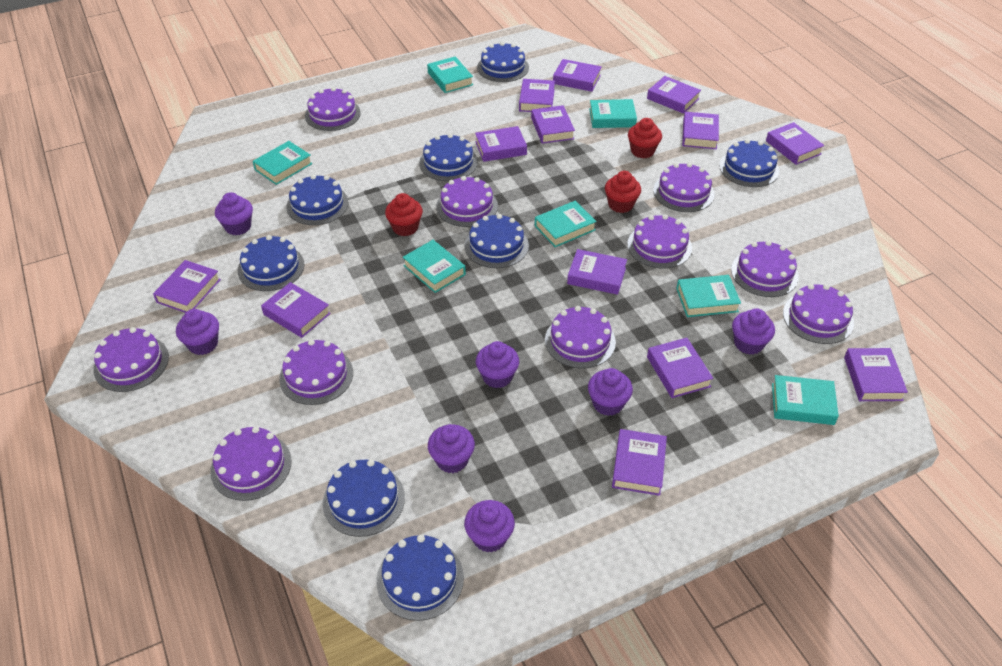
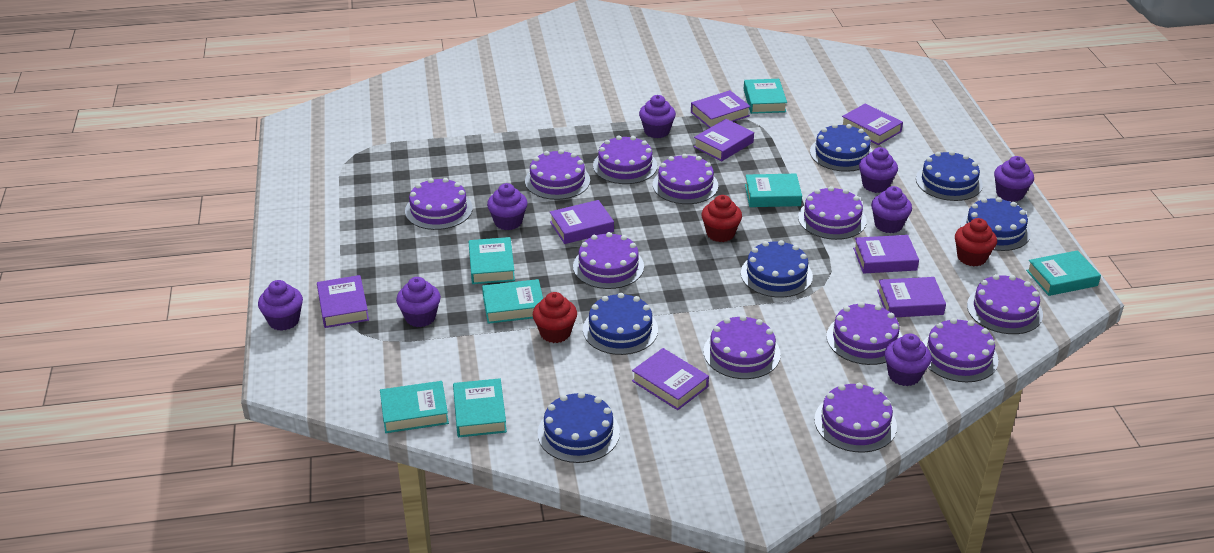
blue cake: [238,235,304,291] [286,175,349,225] [323,459,405,537] [376,535,464,621] [419,134,478,181] [464,214,529,268] [477,42,529,82] [719,139,779,187] = 8 -> [538,392,620,463] [583,293,658,355] [741,240,813,298] [810,124,873,172] [916,151,983,201] [960,197,1031,251] = 6
purple book: [153,260,221,313] [261,282,331,338] [475,126,527,162] [519,79,555,112] [531,105,575,144] [553,59,602,92] [567,249,627,295] [612,429,667,496] [647,76,701,114] [647,338,713,398] [682,112,719,149] [766,122,825,165] [844,348,908,401] = 13 -> [317,275,369,328] [550,200,614,244] [632,348,709,410] [691,90,751,128] [694,119,754,161] [842,103,903,145] [853,235,919,274] [877,277,946,317] = 8
purple cake: [94,327,169,392] [210,426,292,501] [279,339,353,405] [305,87,361,131] [436,176,498,227] [545,306,616,368] [627,215,692,269] [653,163,715,212] [731,241,799,297] [783,284,854,344] = 10 -> [405,178,473,230] [525,149,590,200] [573,232,644,289] [593,135,657,184] [653,154,718,204] [703,315,781,379] [798,186,867,240] [814,383,897,453] [826,302,902,365] [923,318,999,382] [967,274,1043,334] = 11
purple cupcake: [176,309,219,355] [215,192,253,235] [428,424,475,473] [464,500,515,553] [476,341,519,388] [588,368,633,416] [732,308,775,355] = 7 -> [258,280,303,331] [396,277,441,327] [487,183,528,230] [639,95,676,138] [859,147,898,193] [871,186,912,233] [885,334,932,386] [994,156,1034,202] = 8

